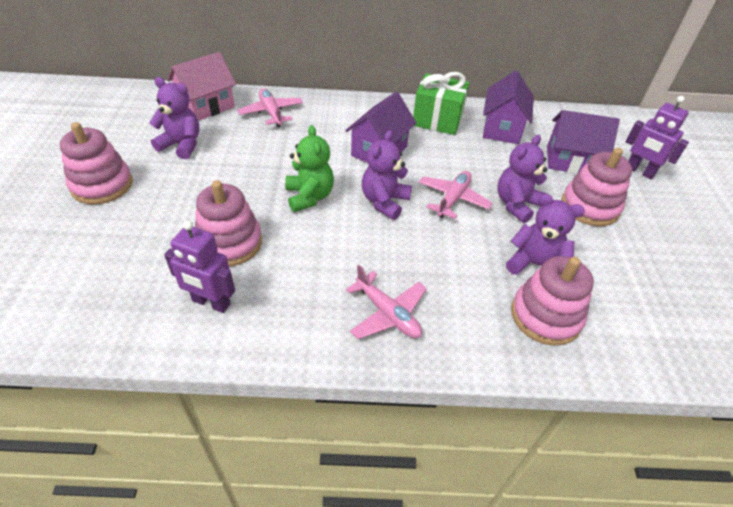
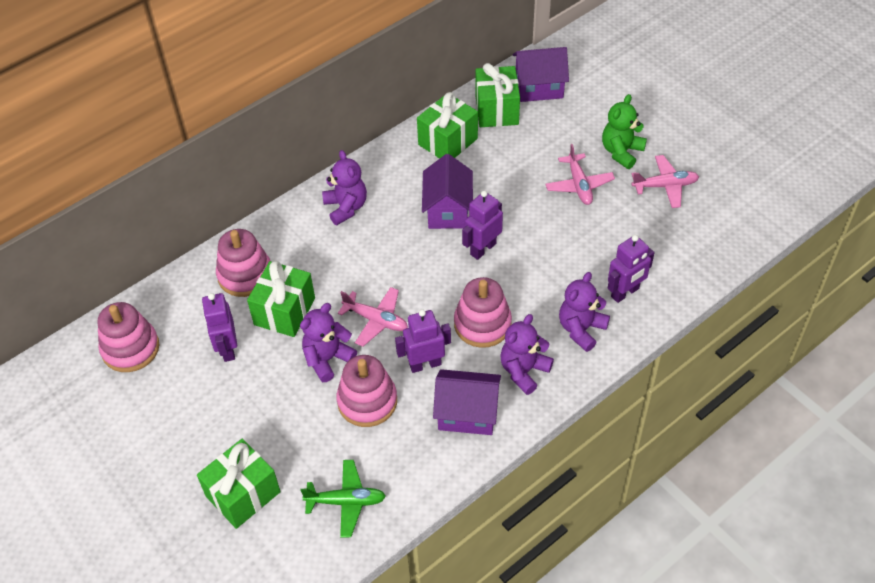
green gift: [413,72,469,135] = 1 -> [197,439,280,529] [247,261,315,337] [417,92,478,159] [475,63,520,127] = 4
green plane: none = 0 -> [301,460,386,538] = 1
pink house: [167,52,236,121] = 1 -> none = 0
purple robot: [164,221,235,313] [626,96,689,180] = 2 -> [202,293,237,362] [395,309,451,373] [462,191,503,260] [608,235,655,303] = 4

